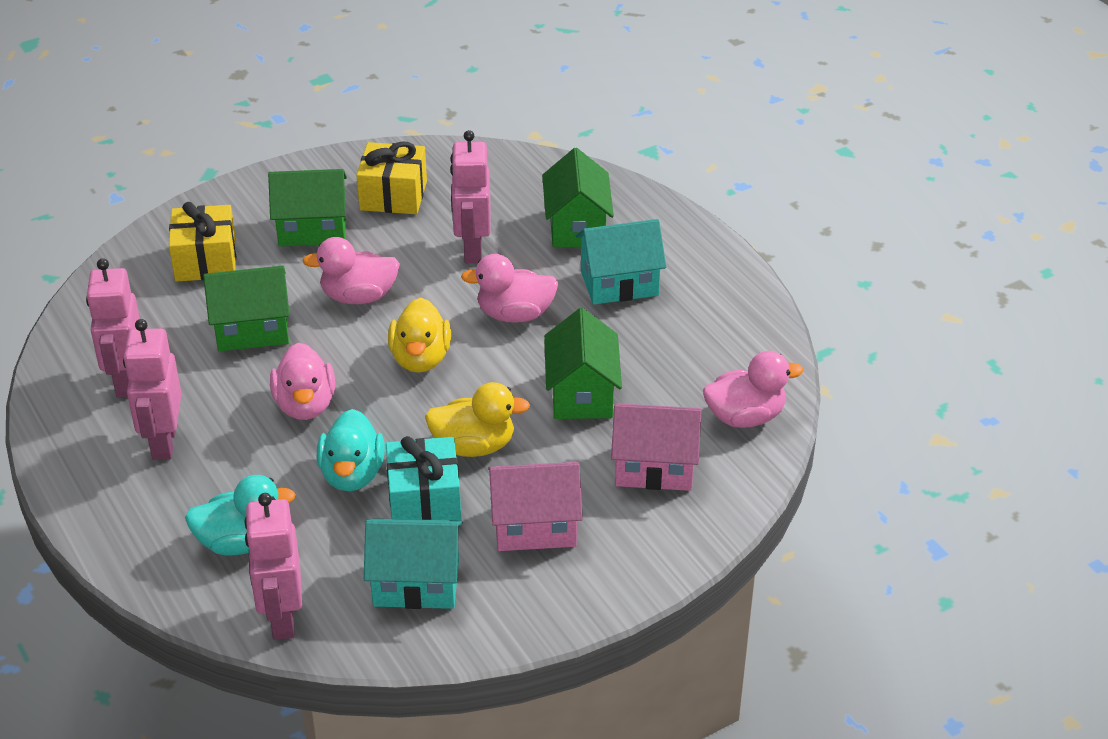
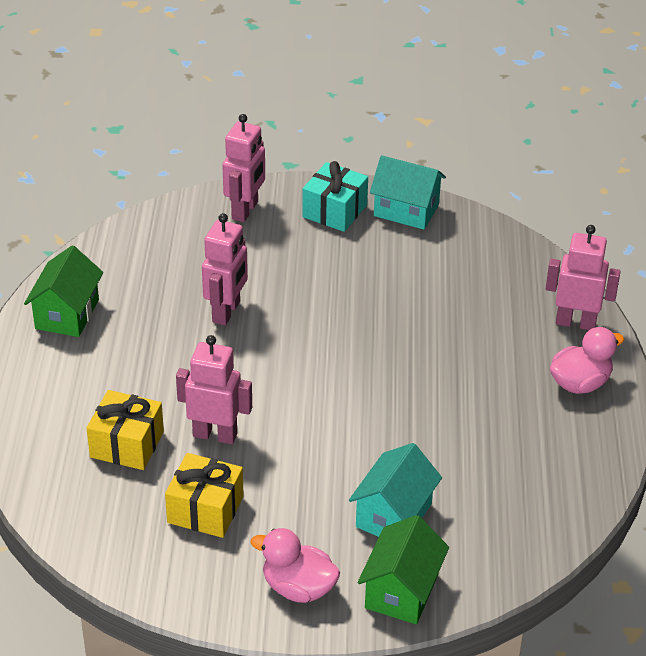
green house: [203,265,290,351] [268,169,347,247] [542,148,614,248] [544,308,622,419] = 4 -> [24,246,103,337] [358,515,449,624] = 2
pink duck: [270,343,335,420] [303,237,400,304] [461,254,559,323] [703,351,803,428] = 4 -> [250,528,340,603] [550,327,624,394] = 2
pink house: [488,462,583,551] [611,403,702,491] = 2 -> none = 0
turquoise duck: [185,475,296,556] [317,409,385,491] = 2 -> none = 0
yellow duck: [388,298,451,373] [425,382,530,457] = 2 -> none = 0

